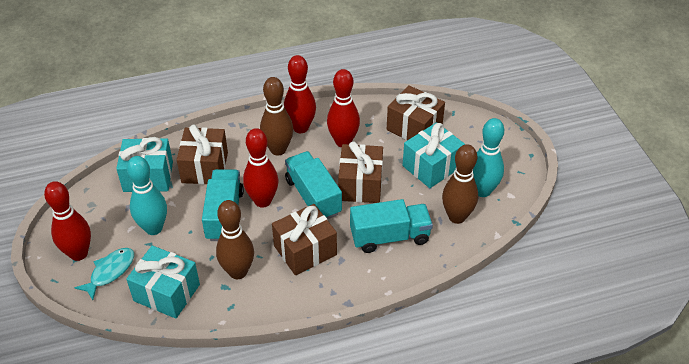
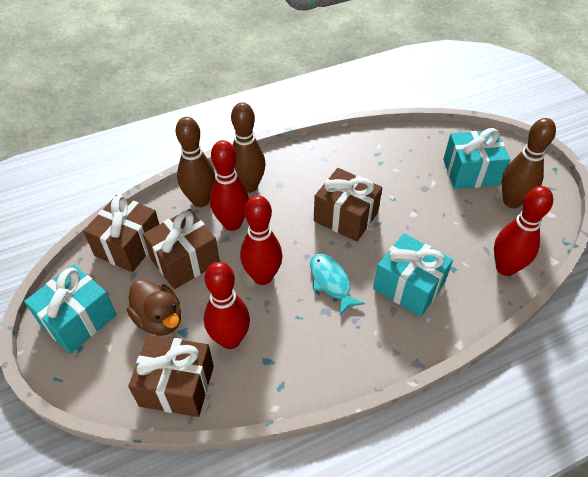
brown duck: none = 0 -> [127,279,181,336] = 1
turquoise bowling pin: [127,156,167,235] [473,118,504,197] = 2 -> none = 0
turquoise truck: [202,169,244,241] [285,151,342,219] [350,199,433,253] = 3 -> none = 0

